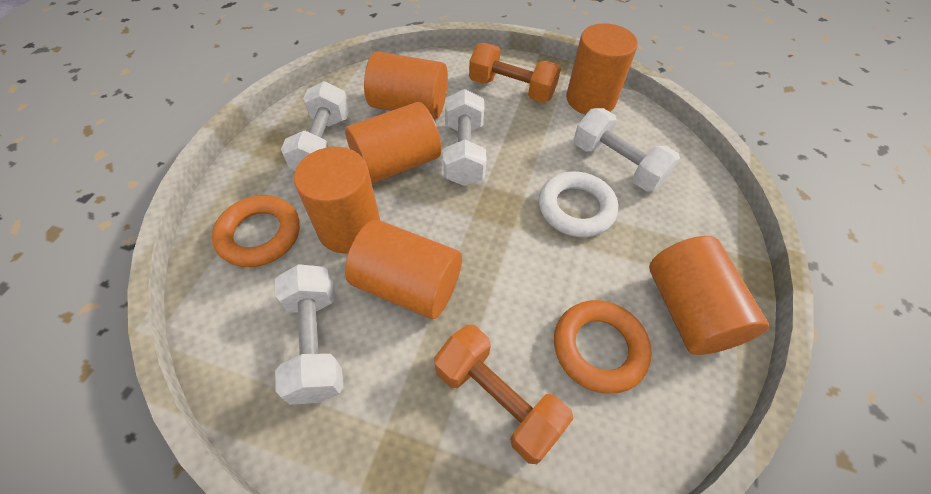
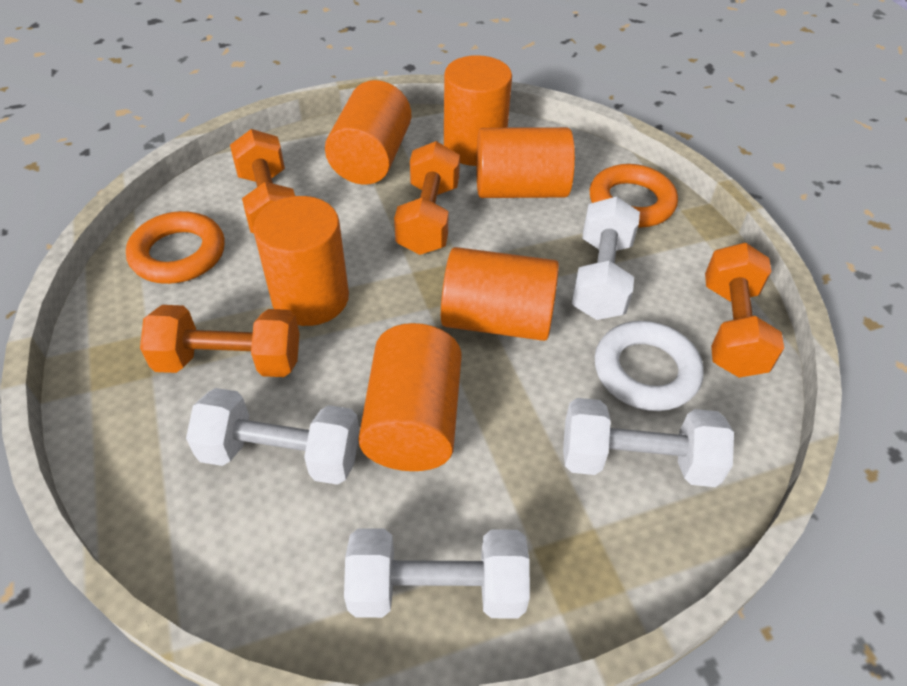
orange dumbbell: [434,325,574,464] [469,43,561,103] = 2 -> [140,305,299,377] [230,129,295,233] [394,141,460,255] [705,243,784,378] = 4

